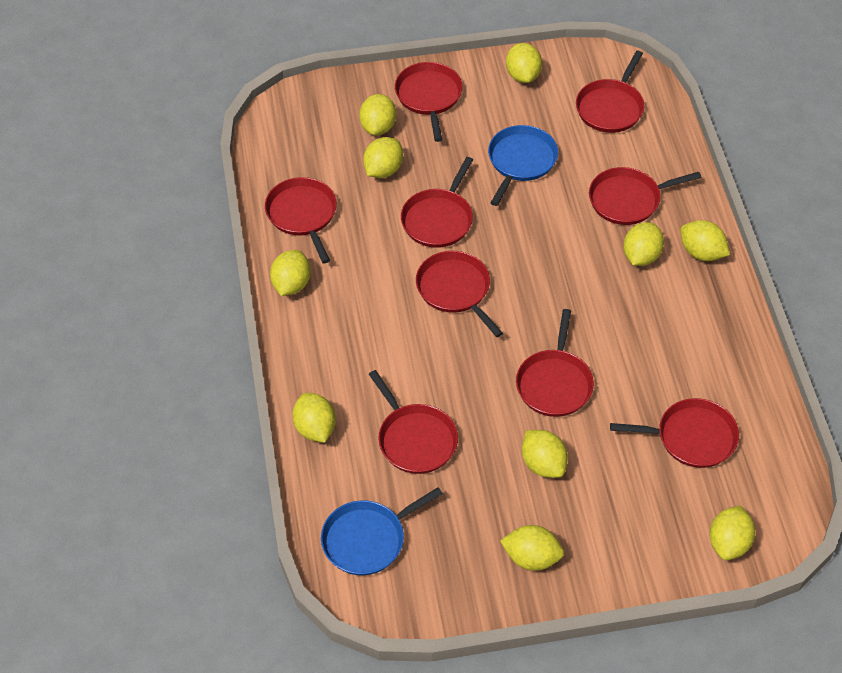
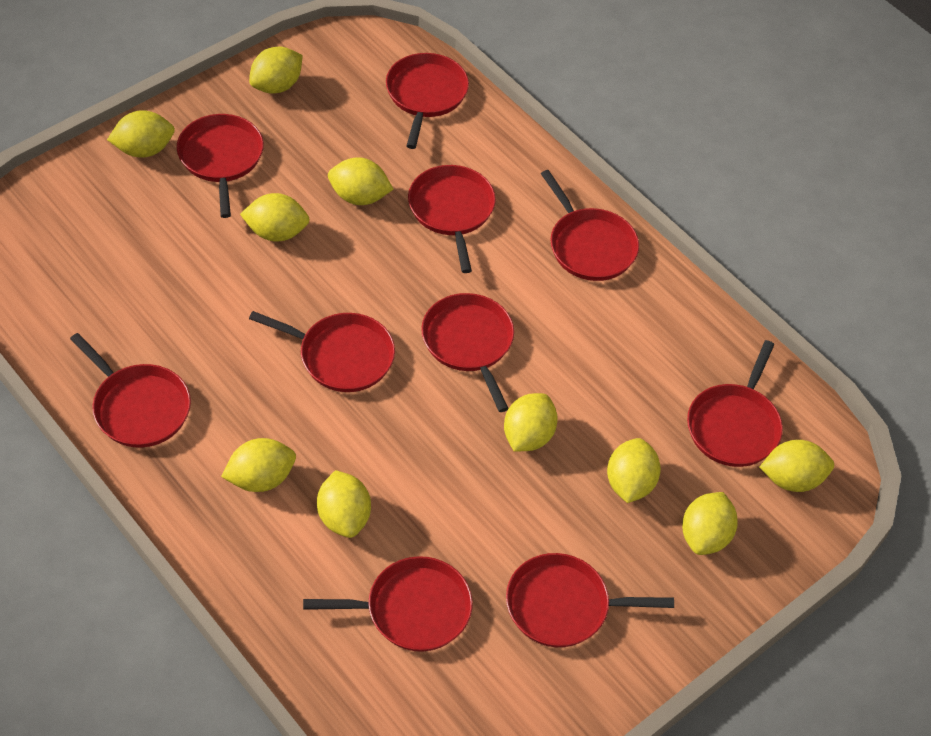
blue pan: [321,487,443,576] [488,125,558,206] = 2 -> none = 0
red pan: [265,177,337,263] [369,370,458,474] [395,62,463,142] [401,157,473,248] [416,251,503,337] [516,309,594,417] [576,51,644,133] [589,167,701,225] [610,398,739,468] = 9 -> [70,333,191,448] [177,114,264,218] [249,311,395,392] [303,556,473,652] [386,53,469,149] [408,165,496,273] [421,293,514,412] [506,553,674,647] [541,170,639,281] [687,340,783,467] = 10

